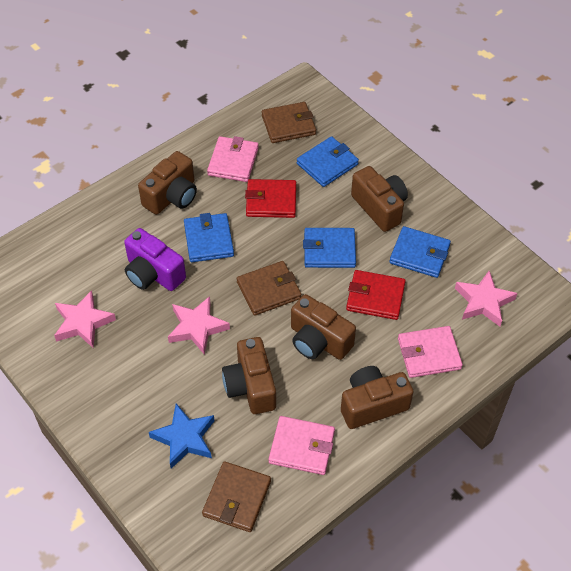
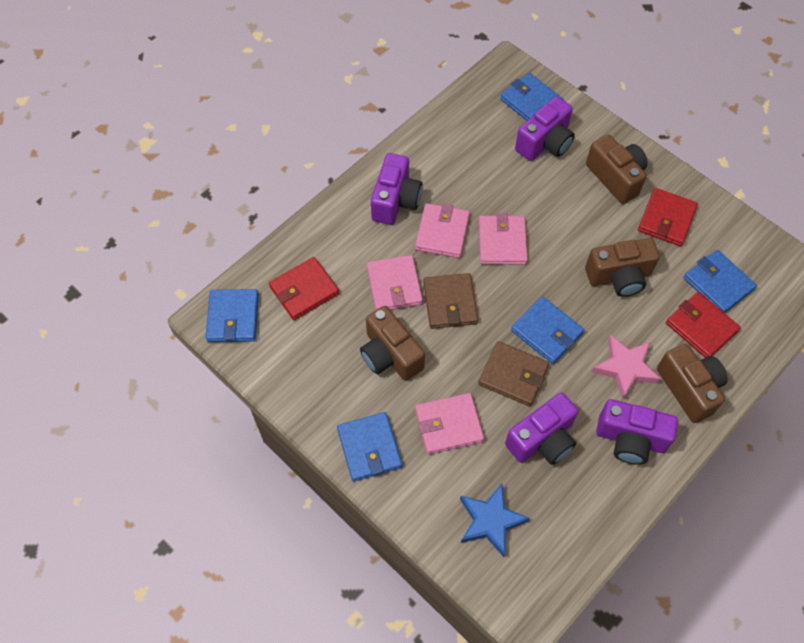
blue wallet: [184,213,234,262] [297,136,359,187] [303,228,356,268] [389,226,451,278] = 4 -> [206,289,259,342] [337,412,402,482] [500,73,564,121] [511,296,584,364] [684,250,757,313] = 5
brown camera: [138,151,197,215] [222,337,276,414] [291,294,356,360] [341,366,414,429] [351,166,408,232] = 5 -> [360,306,425,381] [585,238,660,297] [586,135,648,204] [657,344,728,423] = 4
brown wallet: [202,461,271,532] [237,261,301,316] [262,102,316,143] = 3 -> [423,273,478,329] [478,341,549,406] = 2
pink star: [54,290,116,348] [168,296,230,355] [455,271,518,327] = 3 -> [592,335,661,400] = 1
pink wallet: [207,136,259,182] [269,416,335,475] [398,326,463,378] = 3 -> [367,255,423,310] [415,203,470,258] [415,393,484,455] [479,213,528,265] = 4
purple camera: [124,228,186,291] = 1 -> [371,153,423,225] [505,393,578,465] [515,96,575,161] [596,399,678,465] = 4
red wallet: [245,179,296,218] [346,270,406,320] = 2 -> [269,257,339,320] [638,188,698,246] [666,292,741,358] = 3

